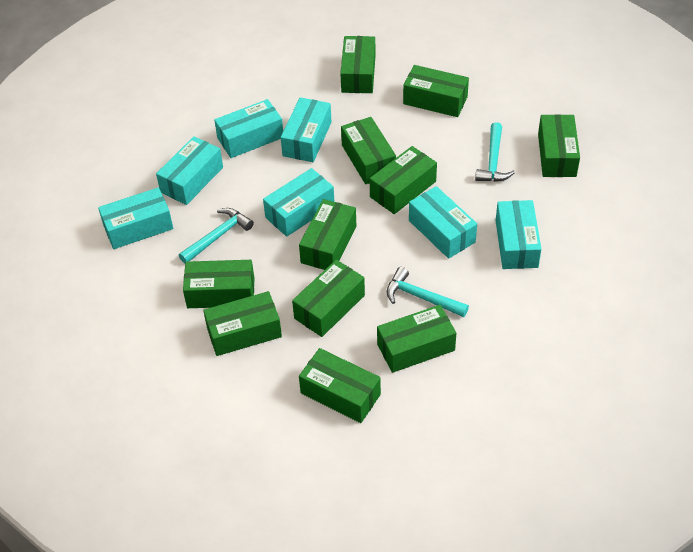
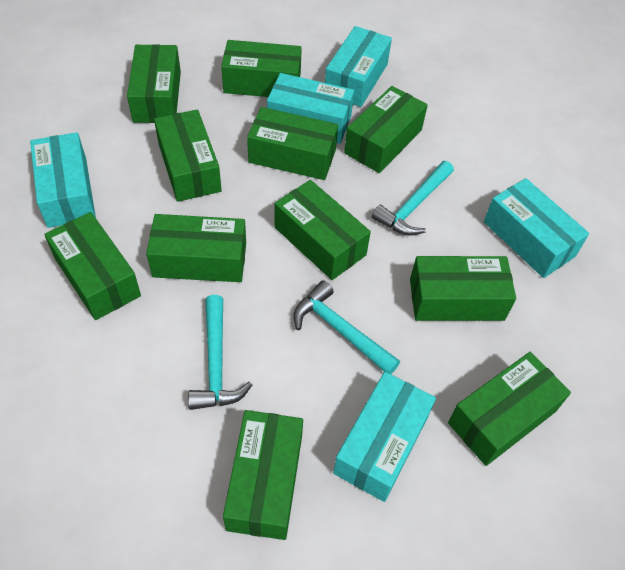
turquoise box: [98,188,173,249] [156,136,223,205] [214,99,283,158] [263,168,334,237] [281,97,332,162] [409,186,477,259] [495,200,541,269] = 7 -> [30,132,96,228] [267,73,354,144] [325,26,392,107] [333,372,436,502] [484,178,589,278] = 5

